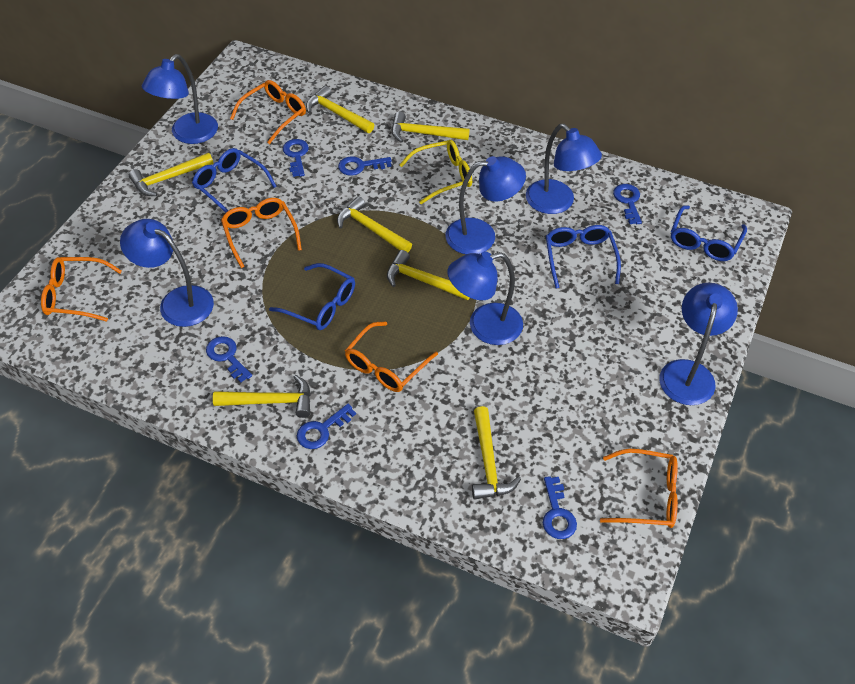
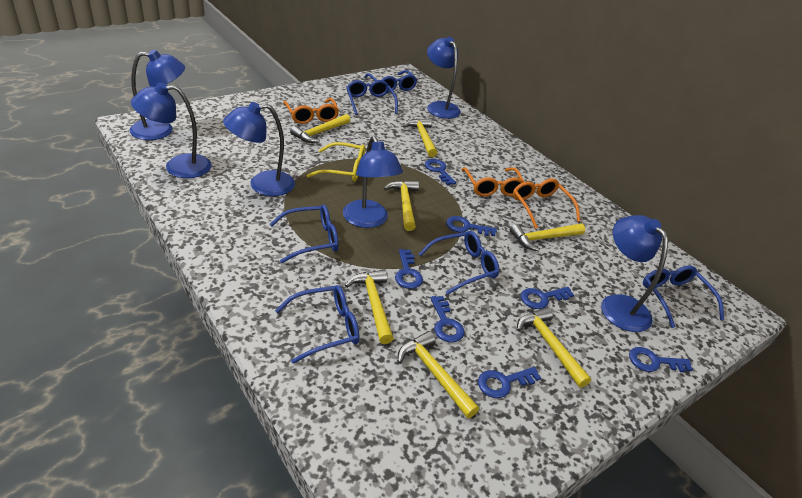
blue glasses: [192,148,277,213] [269,263,355,330] [546,225,621,288] [671,205,747,261] = 4 -> [270,205,339,263] [275,285,360,364] [347,80,398,115] [364,70,417,93] [418,231,499,295] [643,266,724,328] = 6
blue key: [206,336,252,383] [283,139,309,177] [297,404,356,449] [338,156,392,176] [543,476,577,539] [613,184,642,224] = 6 -> [395,249,423,289] [425,159,456,185] [431,296,465,342] [446,216,497,236] [478,367,541,398] [521,287,574,309] [629,347,693,372] = 7
orange glasses: [41,257,122,322] [221,198,302,268] [230,80,306,144] [345,321,438,392] [600,449,678,528] = 5 -> [283,98,339,124] [461,167,524,196] [513,179,580,229] = 3

